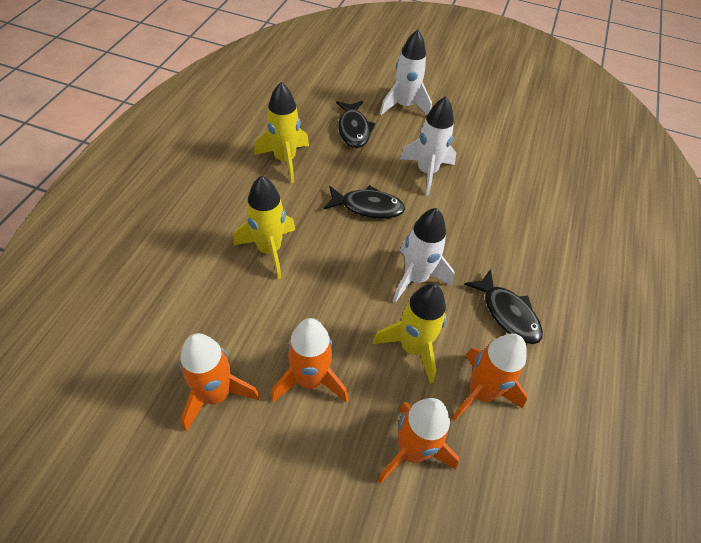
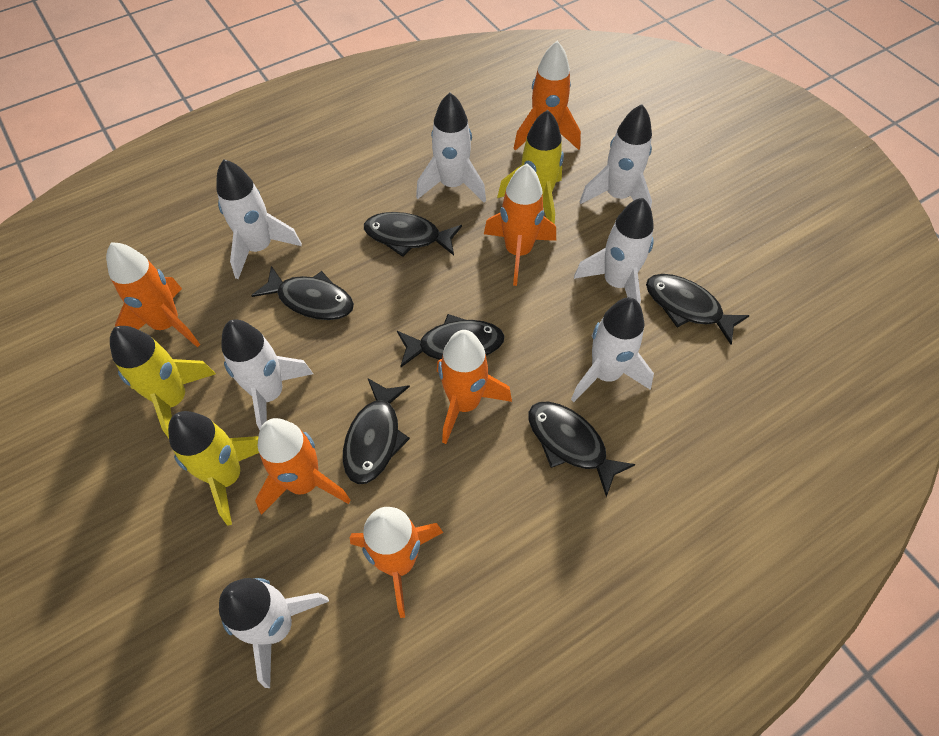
black fish: [323,185,405,219] [336,101,376,148] [464,269,543,344] = 3 -> [251,266,354,320] [343,378,410,484] [364,212,462,257] [397,314,505,368] [528,402,636,497] [646,274,750,345] = 6
orange rocket: [180,333,260,432] [271,318,348,403] [377,398,459,483] [451,334,528,421] = 4 -> [106,242,200,348] [255,418,351,515] [349,507,443,618] [437,330,512,444] [484,164,556,286] [513,41,581,150] = 6
white rocket: [380,29,432,115] [393,208,455,303] [400,96,456,196] = 3 -> [217,159,302,279] [219,578,329,688] [221,319,313,430] [416,93,486,203] [571,297,654,402] [574,198,654,304] [580,104,652,208] = 7

